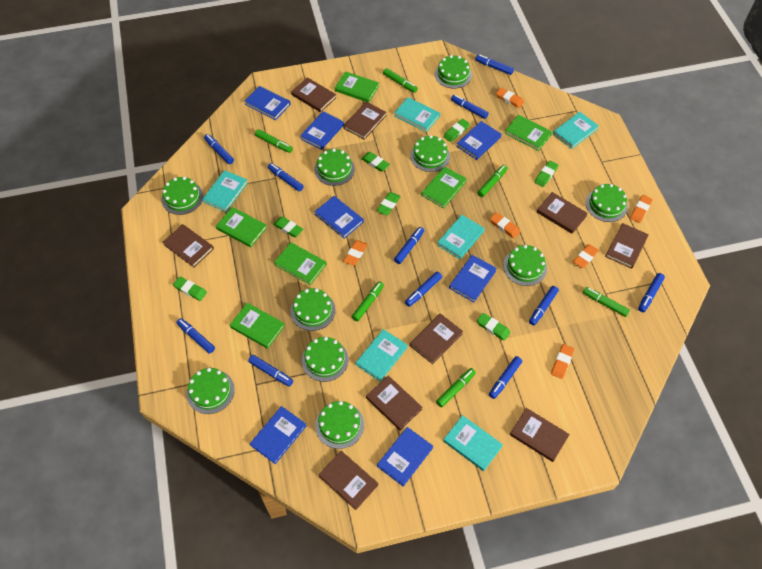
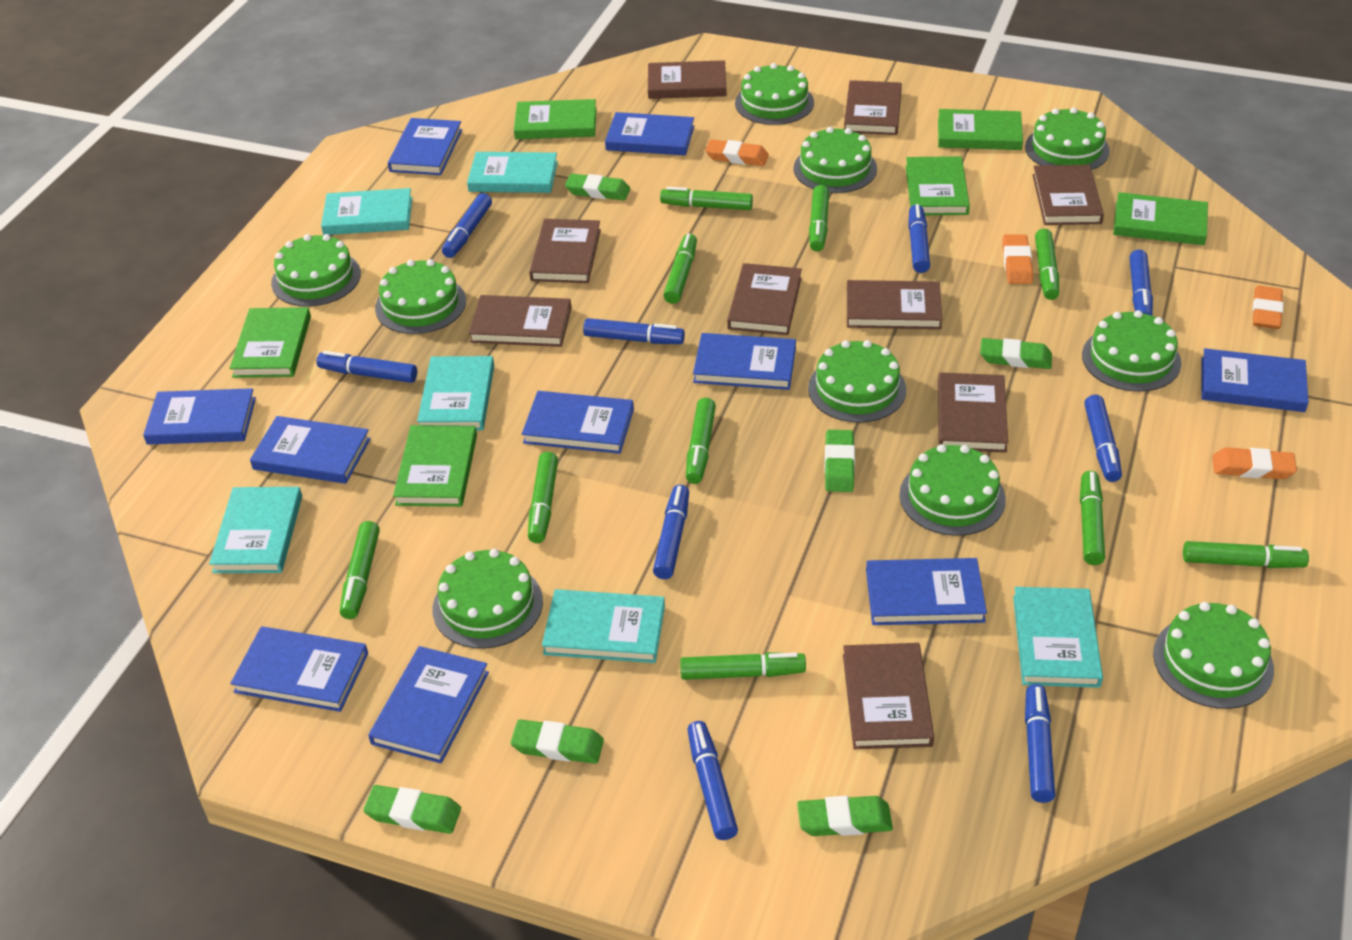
blue book: [244,86,291,120] [250,406,306,464] [300,111,344,150] [314,196,364,239] [377,427,433,486] [449,255,497,302] [456,121,502,160] = 7 -> [143,388,256,445] [230,626,368,712] [250,416,371,484] [368,646,489,763] [388,118,462,175] [522,391,634,454] [605,112,694,156] [693,333,796,390] [866,558,987,625] [1201,348,1309,412] = 10
blue marker: [176,318,215,354] [204,134,234,164] [248,355,293,387] [268,163,303,191] [394,227,424,264] [405,271,442,307] [451,95,489,119] [475,55,514,75] [489,356,522,399] [529,286,559,325] [638,273,665,312] = 11 -> [316,351,417,383] [442,193,492,258] [583,318,685,344] [653,485,689,579] [687,721,738,840] [908,204,930,273] [1025,684,1055,803] [1084,395,1122,482] [1129,250,1153,316] = 9
green eraser: [173,277,207,301] [273,216,304,237] [361,152,390,172] [377,192,401,215] [443,119,470,142] [477,313,510,341] [535,160,559,187] = 7 -> [363,785,461,834] [511,719,604,764] [565,174,630,200] [797,796,893,836] [824,430,855,492] [980,338,1052,369] = 6
green marker: [255,129,293,153] [352,281,384,321] [383,68,418,93] [436,368,476,408] [477,165,508,197] [583,287,630,317] = 6 -> [340,521,380,619] [528,452,558,543] [660,187,753,210] [663,233,697,304] [680,652,806,680] [686,398,716,484] [809,185,829,251] [1035,229,1059,300] [1080,471,1105,565] [1183,541,1309,568] = 10
orange eraser: [343,240,368,266] [490,212,520,238] [496,88,524,108] [551,344,574,379] [573,244,599,268] [630,195,653,223] = 6 -> [705,139,769,166] [1003,234,1033,284] [1212,447,1297,479] [1253,285,1284,329] = 4

